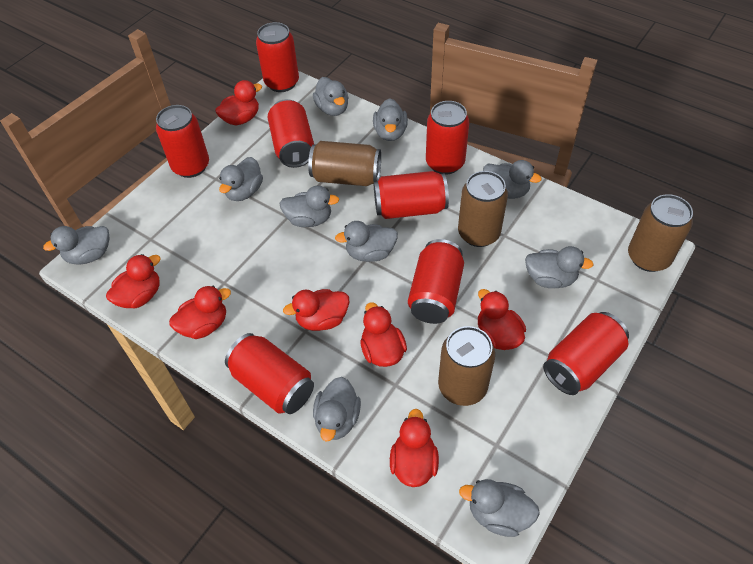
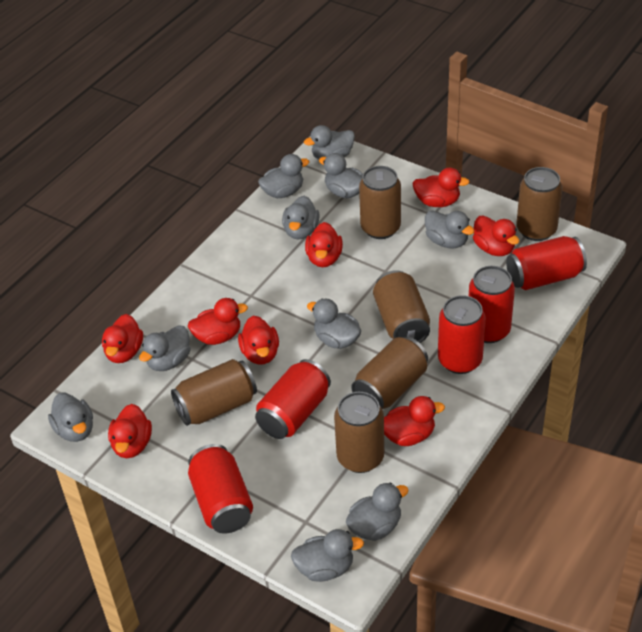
brown can: [308,141,381,186] [438,326,495,406] [458,171,508,247] [628,194,693,272] = 4 -> [171,359,257,426] [334,392,384,473] [351,336,428,409] [359,166,401,239] [373,270,430,343] [517,167,563,241] = 6
red can: [156,105,209,178] [225,333,314,414] [256,22,299,92] [268,99,314,168] [374,171,449,219] [408,239,464,324] [426,101,469,175] [543,312,629,395] = 8 -> [188,444,253,534] [255,359,331,439] [438,295,486,374] [469,266,515,343] [506,236,587,290] = 5
red duck: [106,254,161,308] [169,286,231,339] [215,80,262,125] [283,289,349,331] [360,302,407,367] [390,409,439,487] [478,289,526,350] = 7 -> [102,314,143,363] [108,404,152,458] [188,298,248,345] [238,316,279,365] [305,222,343,267] [384,396,445,446] [413,168,469,207] [473,215,519,256] = 8

